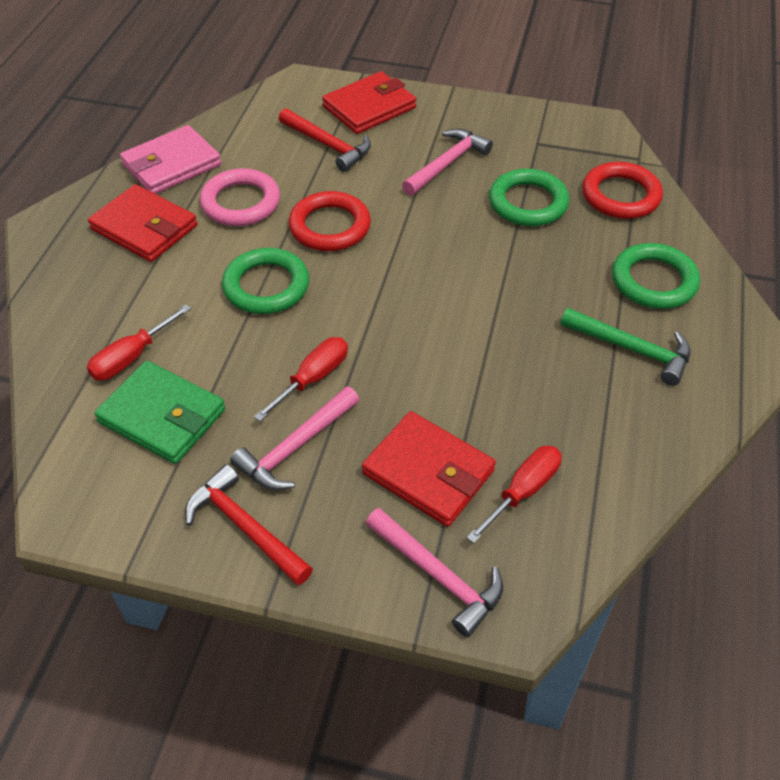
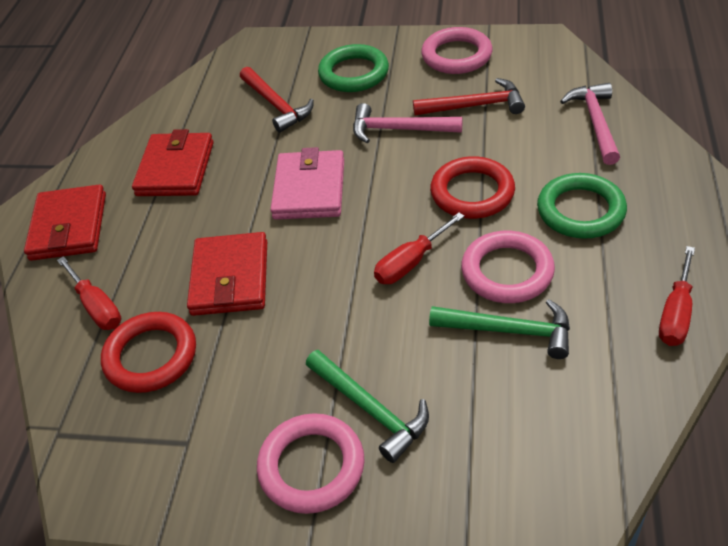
green hammer: [560,308,691,386] = 1 -> [306,350,429,463] [429,299,570,359] = 2
green ring: [222,248,309,314] [489,169,569,226] [612,243,700,309] = 3 -> [318,44,389,92] [537,173,627,239] = 2
green wallet: [94,361,225,464] = 1 -> none = 0
pink hammer: [230,386,359,490] [366,508,503,637] [402,129,493,196] = 3 -> [353,103,463,143] [560,83,620,165] = 2
pink ring: [200,168,280,226] = 1 -> [257,413,365,514] [421,27,492,74] [461,231,555,303] = 3

